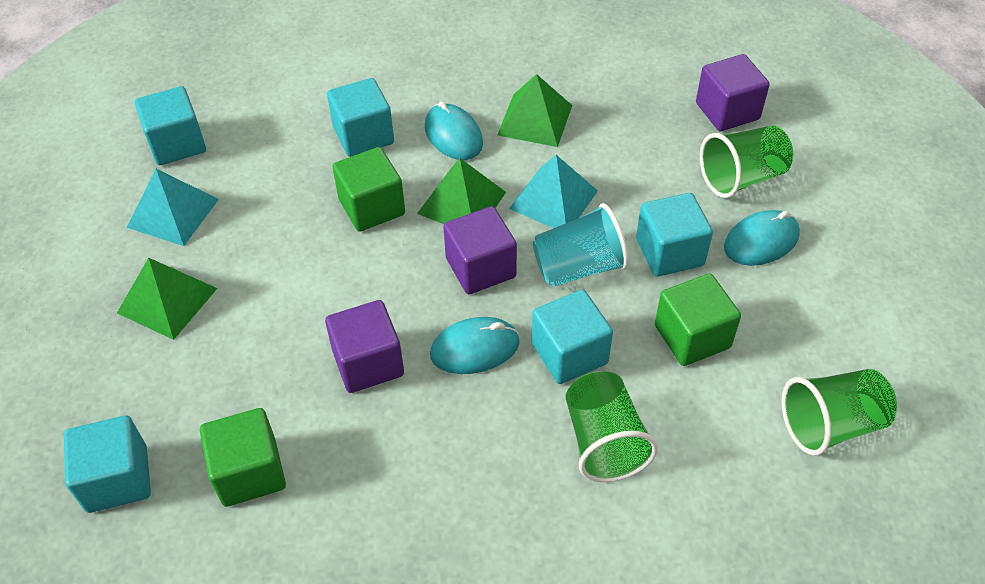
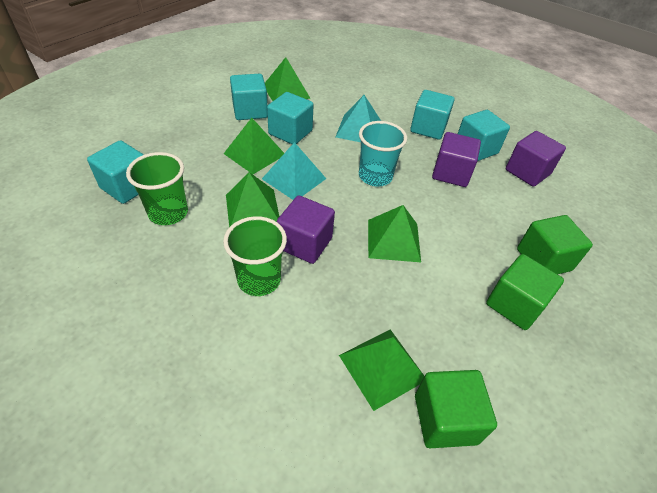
green cup: [566,371,658,482] [700,125,793,198] [781,369,897,456] = 3 -> [126,152,188,225] [223,216,287,296] = 2
green pyramid: [117,258,217,340] [417,158,506,224] [497,74,572,147] = 3 -> [224,118,284,174] [226,172,279,227] [265,57,310,101] [339,329,424,411] [368,205,421,262] = 5
turquoise mouse: [425,101,483,160] [430,317,519,374] [724,210,800,266] = 3 -> none = 0

